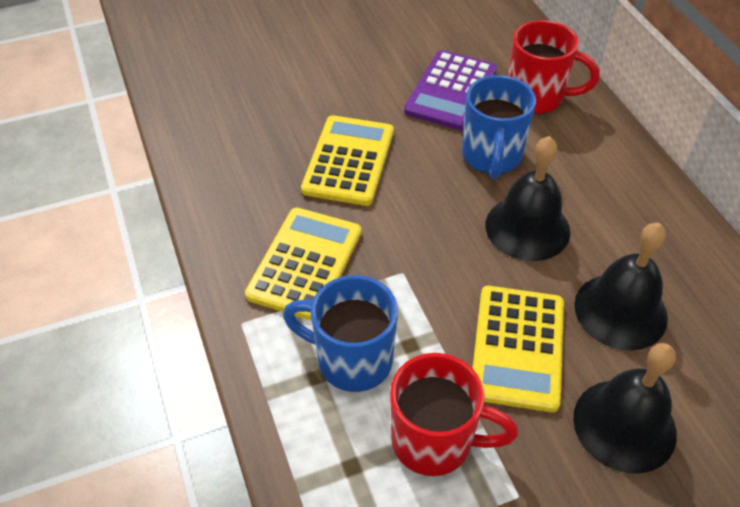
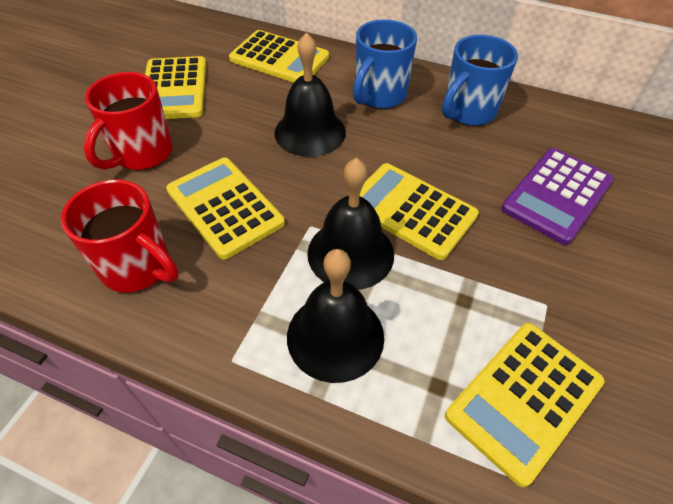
yellow calculator: [245,207,361,321] [301,115,394,206] [473,286,564,412] = 3 -> [145,56,206,119] [166,157,285,260] [229,30,329,83] [360,163,479,260] [445,323,605,487] = 5

